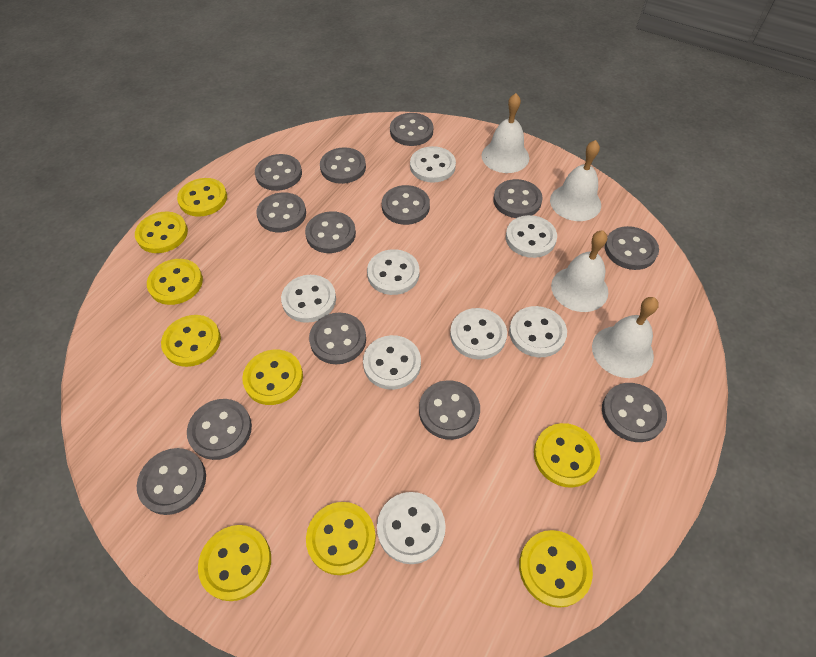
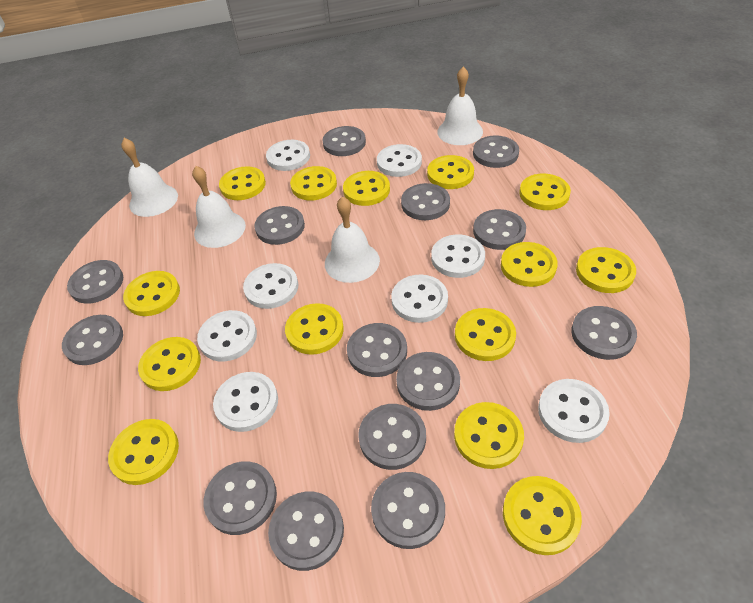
grey button: [137,448,206,515] [187,399,252,460] [255,154,302,191] [256,192,306,232] [305,211,356,253] [309,312,366,364] [320,147,366,184] [382,185,430,225] [390,113,433,146] [419,380,480,440] [493,179,543,218] [602,383,667,442] [605,226,659,270] = 13 -> [62,315,123,365] [67,260,123,304] [204,461,277,535] [254,206,305,245] [268,492,344,571] [322,126,366,156] [347,323,407,377] [358,404,426,470] [371,472,445,549] [396,352,460,411] [401,183,450,220] [473,135,519,168] [473,209,526,250] [571,306,637,360] = 14
yellow button: [135,212,188,253] [147,259,203,305] [161,315,221,367] [177,178,227,217] [198,525,271,601] [242,350,303,405] [306,502,376,575] [519,530,593,608] [534,423,600,488] = 9 -> [108,419,179,485] [123,271,180,316] [138,337,201,391] [219,166,266,200] [285,303,344,355] [290,166,337,200] [343,171,390,206] [427,155,474,189] [454,402,524,469] [455,308,516,361] [501,242,558,287] [503,476,582,555] [519,174,571,210] [576,247,636,293] = 14

